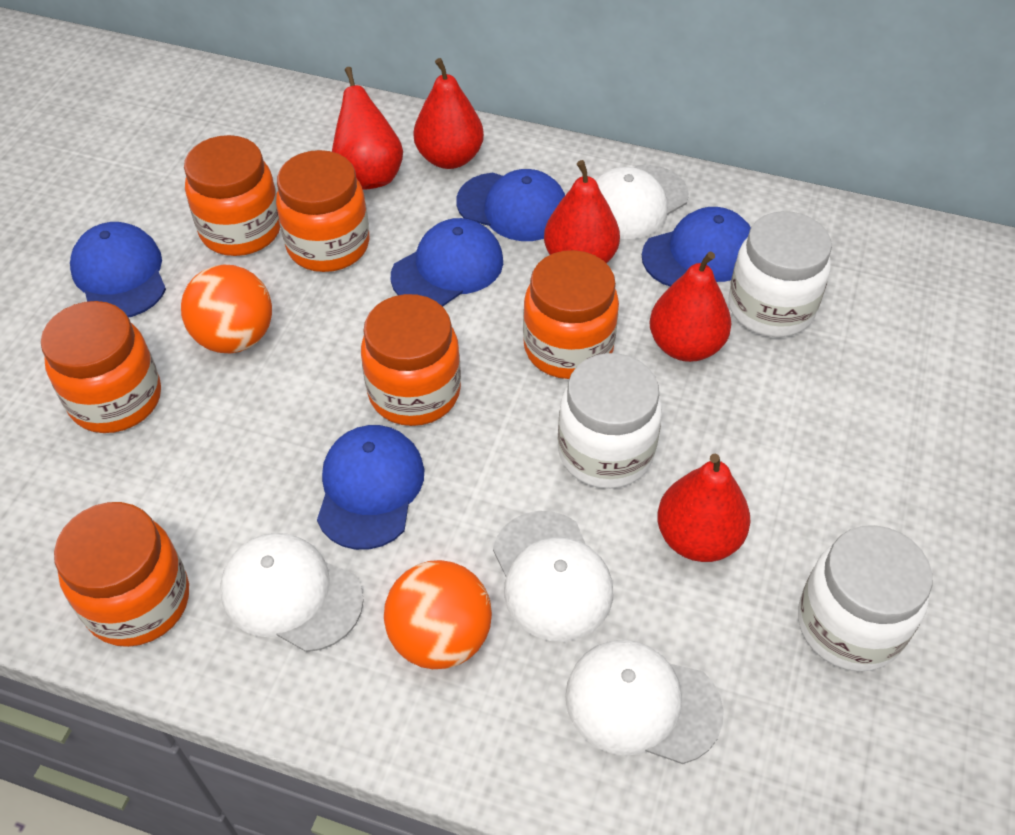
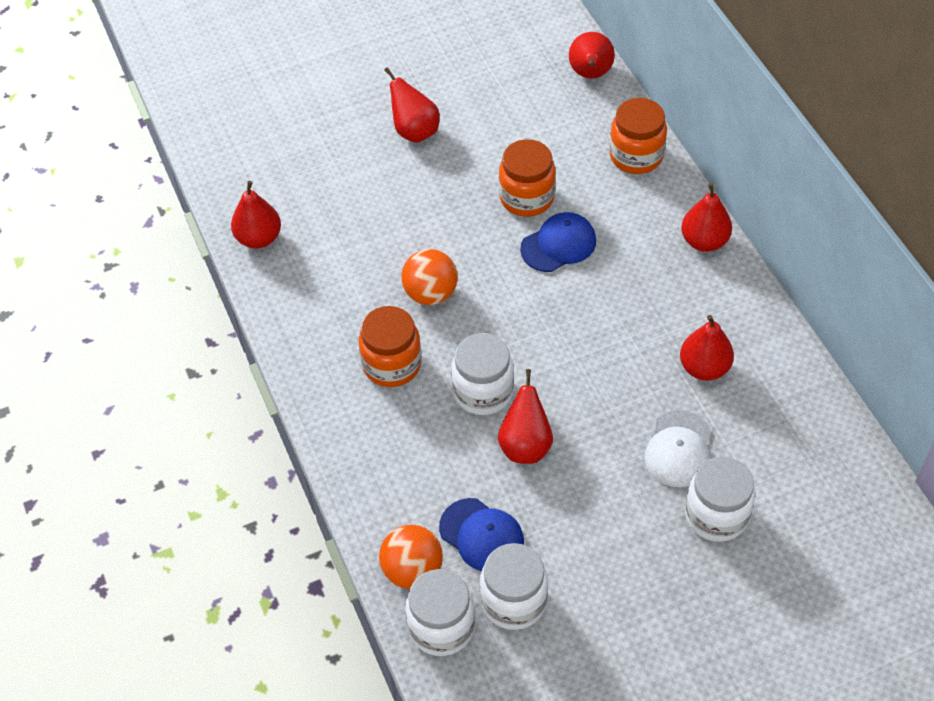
blue cap: [70,222,166,318] [317,425,424,550] [391,218,503,307] [456,169,565,241] [642,207,751,286] = 5 -> [439,498,524,571] [520,212,596,272] = 2
orange jar: [41,301,161,433] [54,502,189,647] [184,135,280,256] [276,150,369,272] [361,294,461,426] [523,250,619,379] = 6 -> [359,306,422,387] [499,139,556,217] [610,98,667,174] = 3
red pear: [332,67,403,190] [413,58,484,169] [544,160,620,263] [649,252,731,362] [657,453,750,562] = 5 -> [231,181,281,249] [384,67,440,143] [498,369,553,464] [569,32,615,78] [680,315,734,381] [681,183,732,252] = 6
white cap: [220,533,364,652] [493,511,613,642] [565,640,724,764] [595,165,689,239] = 4 -> [644,410,710,487] = 1
white jar: [558,353,662,489] [729,211,832,337] [798,525,932,671] = 3 -> [405,569,475,656] [451,333,514,415] [480,543,548,630] [685,457,755,542] = 4

